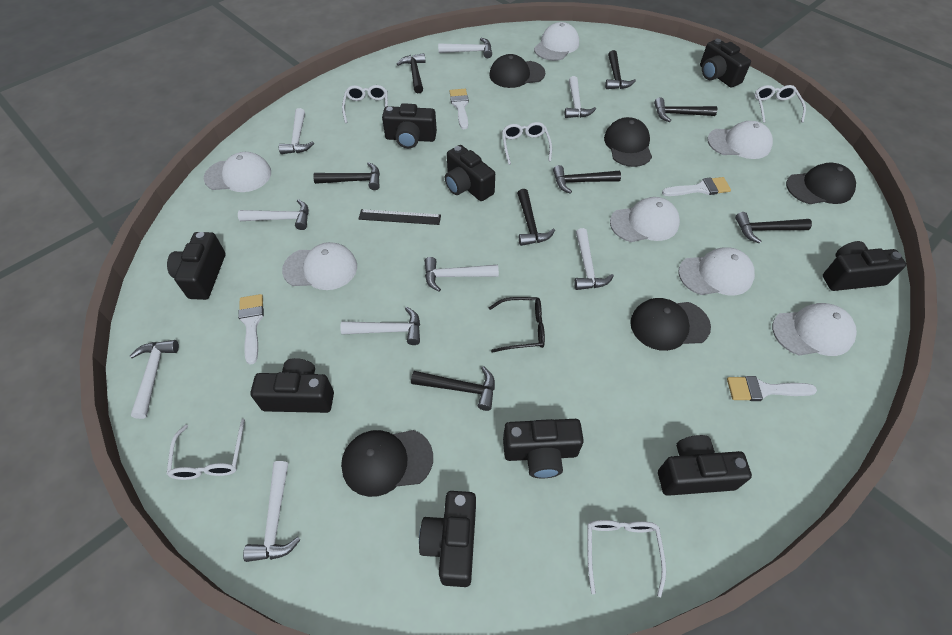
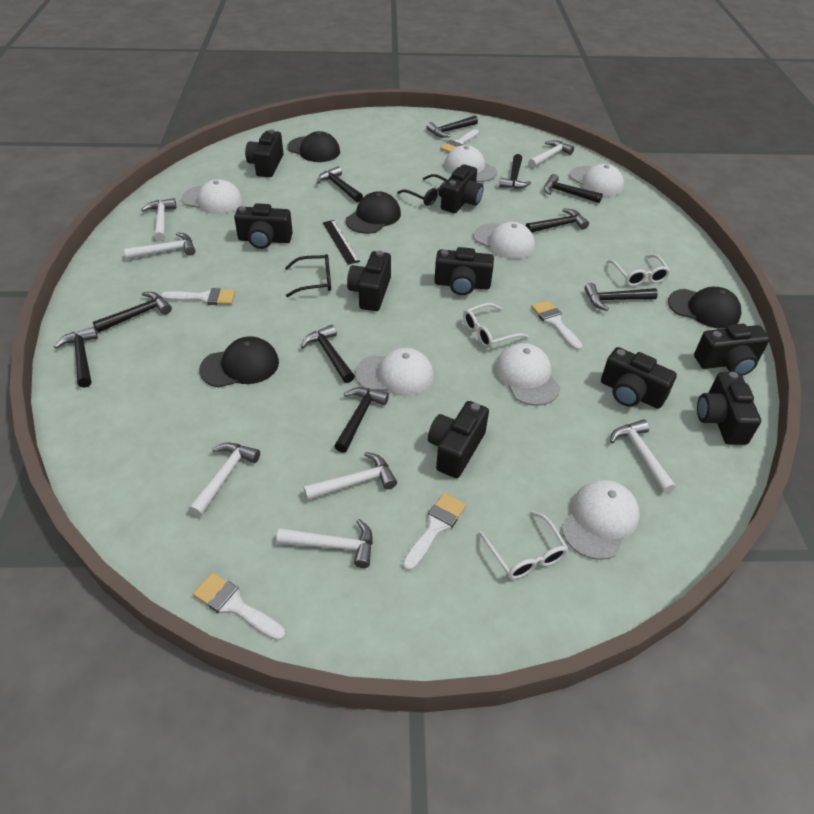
black cap: [341,430,433,497] [489,54,545,88] [604,117,652,167] [630,298,711,351] [786,163,856,204] = 5 -> [199,336,279,388] [288,131,340,162] [346,191,401,234] [668,287,741,329] = 4
black glasses: [488,297,545,353] = 1 -> [285,254,331,297] [397,174,447,206] = 2
black hammer: [313,162,380,190] [397,53,426,93] [411,366,495,411] [517,189,555,246] [553,165,621,194] [605,50,636,89] [654,97,717,122] [735,212,812,244] = 8 -> [54,327,98,388] [93,292,172,333] [301,325,355,383] [317,166,363,202] [334,387,389,453] [427,116,478,138] [499,154,531,189] [526,208,589,233] [544,174,603,203] [584,283,658,311] = 10
white brush: [238,294,264,364] [450,89,469,129] [662,177,731,196] [727,376,817,401] = 4 -> [161,288,235,305] [193,572,285,641] [403,493,466,571] [440,129,479,153] [531,300,583,351] = 5
white glasses: [166,419,245,480] [342,85,388,123] [502,122,552,165] [587,520,666,597] [754,85,806,123] = 5 -> [463,303,528,348] [478,511,569,579] [607,255,671,286] = 3
white hammer: [130,340,179,419] [238,199,309,230] [243,461,301,562] [279,108,314,154] [340,307,420,345] [425,257,499,292] [438,38,492,58] [565,76,596,118] [574,228,614,290] = 9 -> [124,232,195,259] [141,198,176,241] [189,443,260,517] [276,519,373,568] [304,452,397,500] [529,140,574,168] [610,419,676,494] = 7

